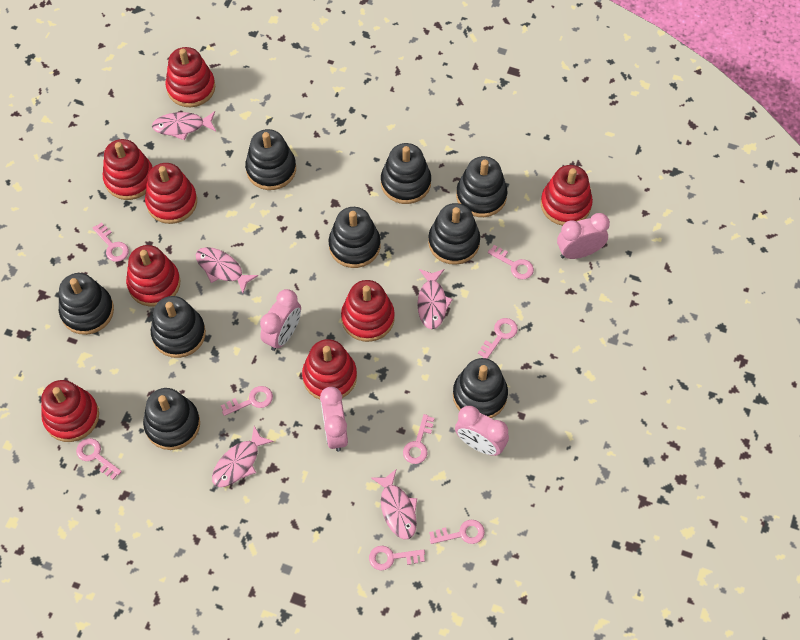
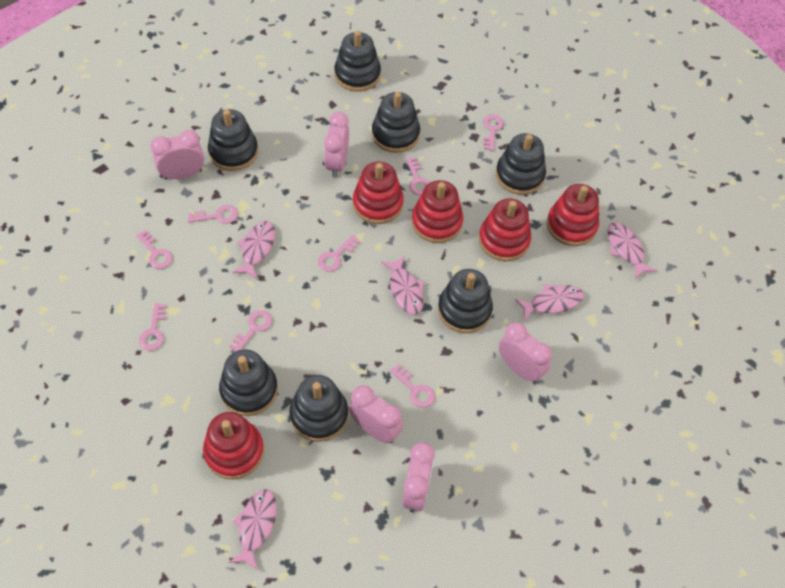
black stacking toy: [59,273,114,335] [143,388,200,450] [151,296,206,358] [245,129,296,190] [329,207,380,268] [381,143,431,204] [428,203,480,265] [453,358,508,418] [456,156,507,217] = 9 -> [208,109,258,171] [219,349,278,416] [290,375,348,442] [334,31,381,92] [372,92,420,153] [438,269,493,333] [496,133,546,195] = 7
pink clock: [260,289,301,351] [320,387,348,452] [455,406,509,456] [557,213,610,259] = 4 -> [150,130,204,180] [324,112,349,178] [349,385,403,443] [402,442,435,513] [499,322,552,383] = 5
red stacking toy: [41,380,99,442] [103,139,153,200] [126,245,180,307] [145,163,197,224] [166,47,215,107] [302,339,357,400] [341,280,395,342] [541,165,593,226] = 8 -> [203,412,264,479] [353,162,404,224] [412,180,463,243] [479,198,531,261] [547,184,599,246] = 5

